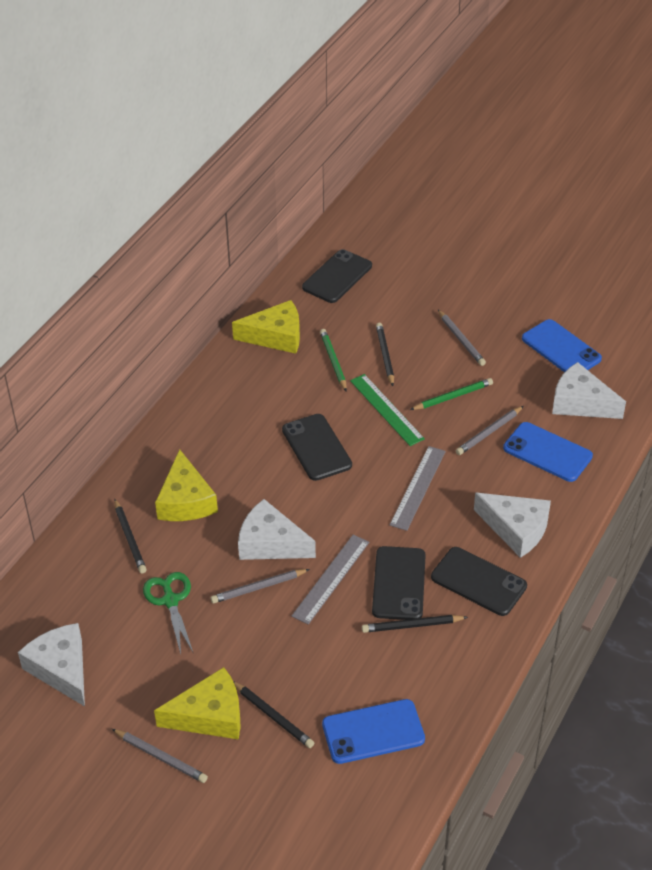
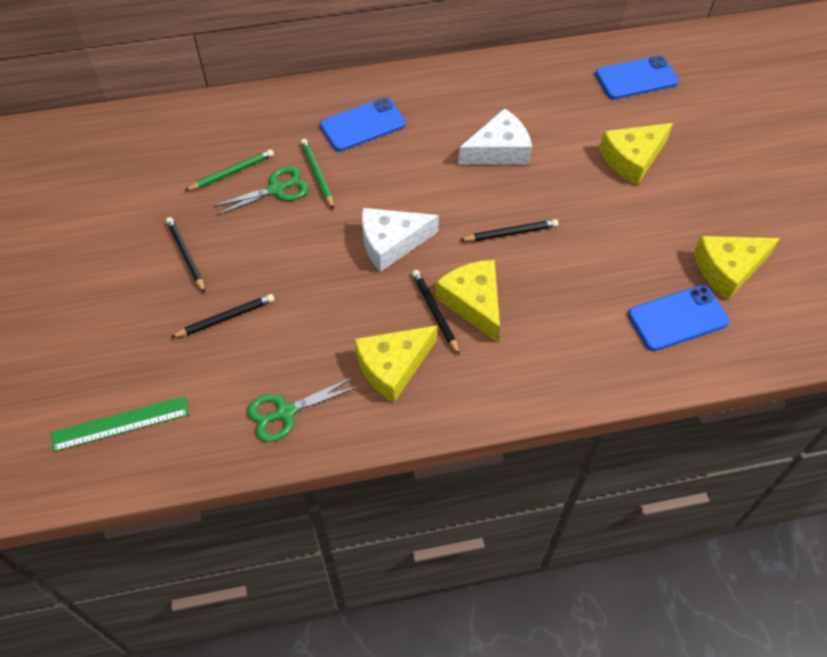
black phone: [282,414,352,481] [302,249,372,303] [372,546,426,620] [431,547,527,616] = 4 -> none = 0
green scissors: [143,572,194,654] = 1 -> [212,166,308,216] [247,377,359,442] = 2
grey pencil: [112,729,208,783] [211,569,310,603] [438,310,486,366] [456,406,524,455] = 4 -> none = 0
grey ruler: [292,535,369,625] [390,446,446,531] = 2 -> none = 0
white cheese: [18,623,85,706] [238,499,316,560] [474,493,551,558] [552,362,626,419] = 4 -> [362,208,439,272] [458,108,532,165] = 2
yellow cheese: [154,667,240,739] [155,449,218,521] [232,300,300,354] = 3 -> [354,325,437,403] [435,260,500,343] [599,123,673,185] [694,236,780,300] = 4

